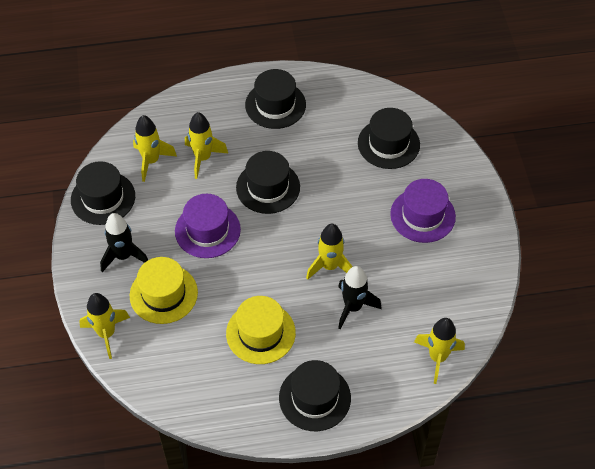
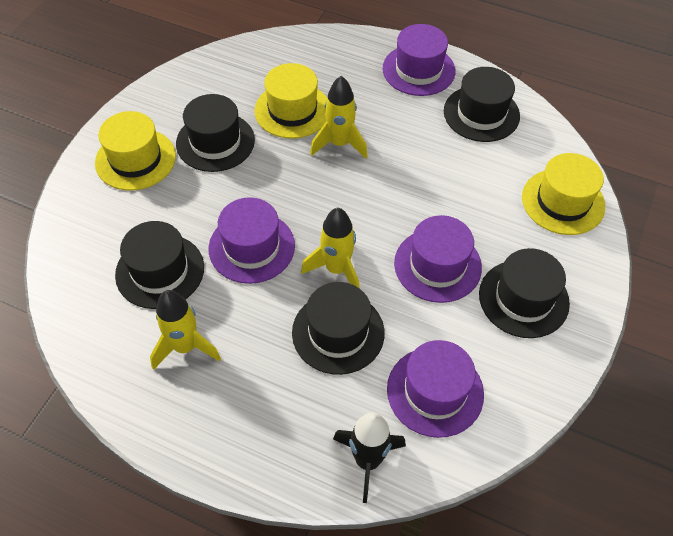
black rocket: [100,213,148,272] [338,266,381,330] = 2 -> [333,412,406,503] = 1
purple hat: [175,194,241,258] [390,179,456,243] = 2 -> [209,197,295,284] [383,24,456,96] [387,340,484,438] [394,215,482,303] = 4
yellow hat: [130,257,198,324] [226,296,296,364] = 2 -> [95,111,176,191] [254,63,327,139] [522,153,605,235] = 3
yellow rocket: [79,293,130,359] [133,115,177,182] [185,112,228,179] [306,224,353,280] [414,318,465,384] = 5 -> [150,290,221,370] [301,208,360,288] [310,76,368,159] = 3

